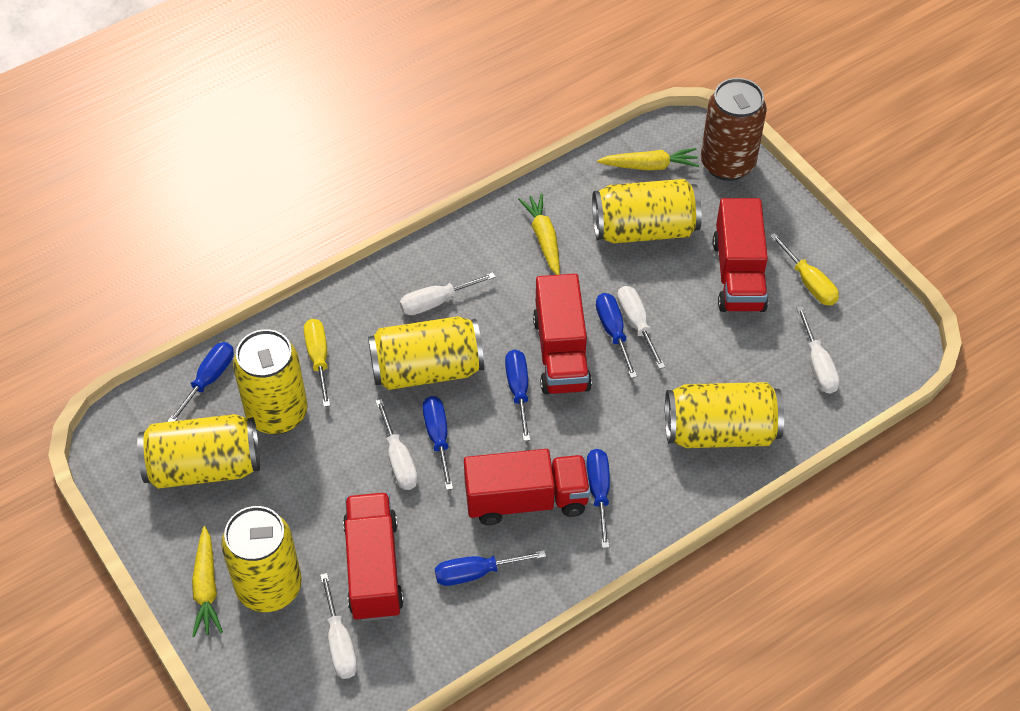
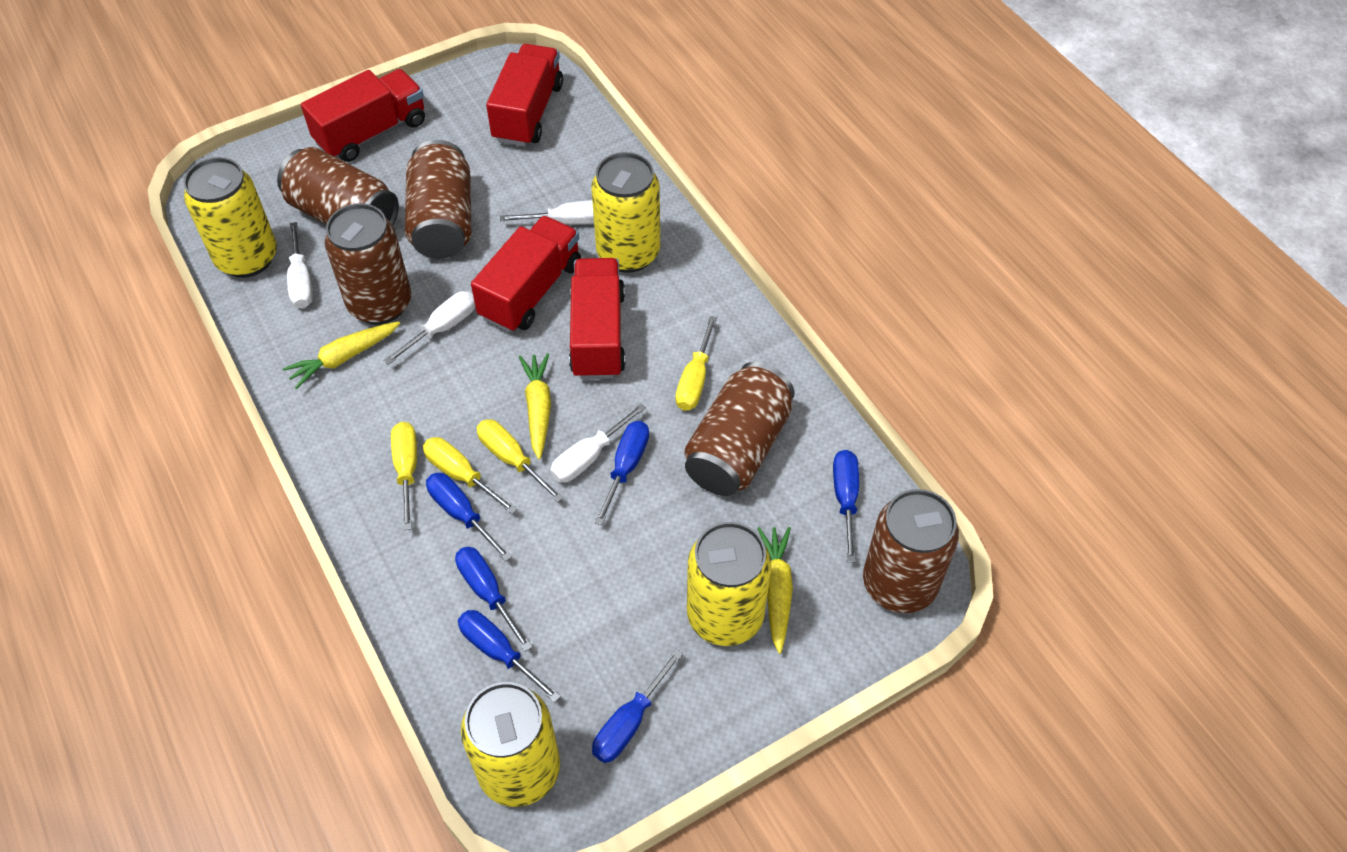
brown can: [701,78,767,181] = 1 -> [277,147,399,225] [325,203,411,325] [405,140,471,259] [684,362,795,496] [863,489,959,613] = 5
white screwdriver: [320,573,357,679] [376,399,418,490] [400,272,496,315] [617,286,665,369] [797,306,840,394] = 5 -> [287,222,313,308] [383,291,475,365] [500,200,594,225] [550,403,646,483] = 4
yellow can: [137,414,260,489] [221,506,302,612] [233,329,308,434] [368,316,484,390] [592,179,702,243] [665,382,784,448] = 6 -> [183,157,277,278] [461,682,560,807] [591,152,660,273] [687,522,771,646] = 4
yellow screwdriver: [304,319,330,407] [770,233,839,306] = 2 -> [391,422,417,530] [423,437,518,514] [477,419,564,502] [675,316,717,411] = 4

